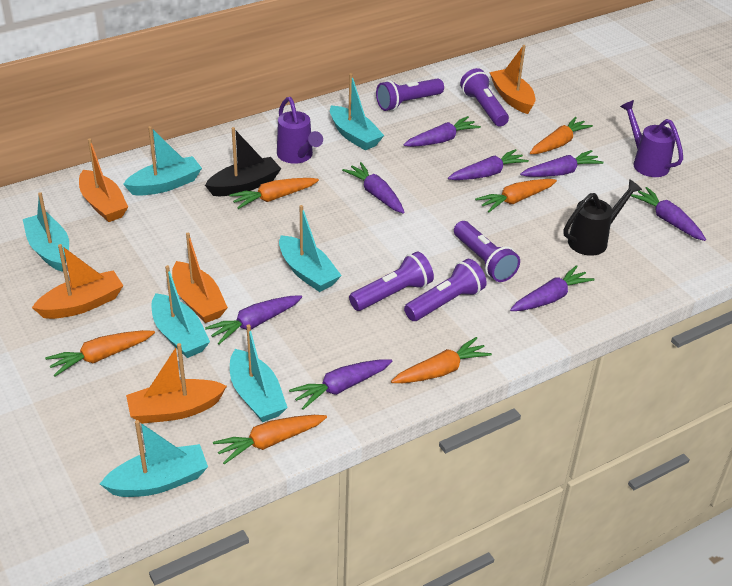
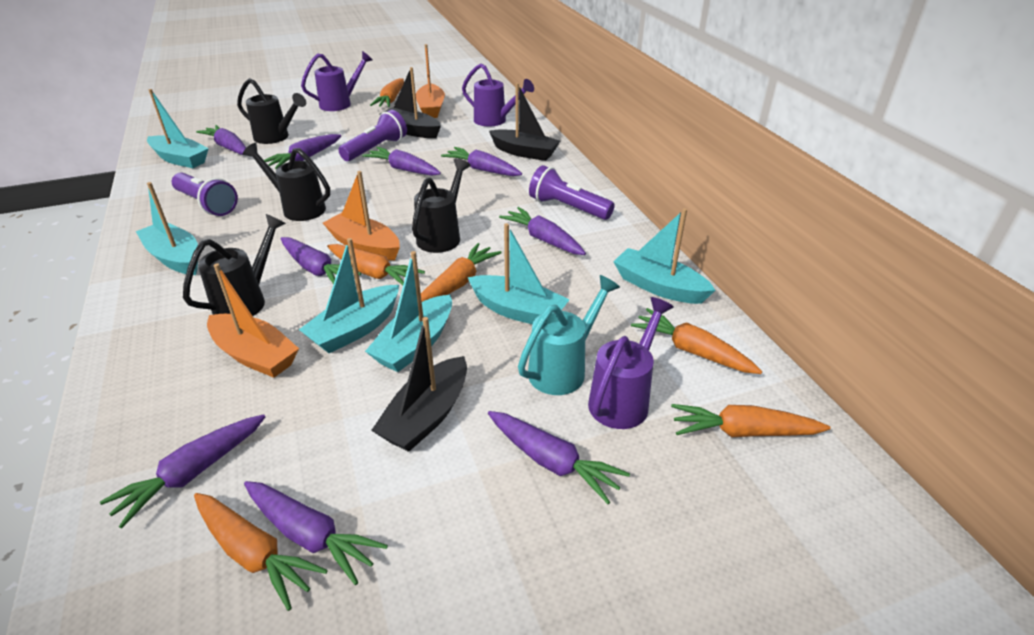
black boat: [205,127,281,196] = 1 -> [371,317,467,452] [379,67,441,138] [489,83,560,161] = 3
black watering can: [564,179,642,256] = 1 -> [183,214,286,316] [237,78,306,144] [243,143,330,221] [412,158,471,253] = 4
orange boat: [32,244,124,319] [79,138,128,222] [126,343,227,424] [172,233,228,323] [489,45,535,114] = 5 -> [207,263,299,378] [323,171,400,261] [416,44,445,118] = 3
purple carrot: [205,295,302,344] [289,359,393,410] [342,162,405,214] [403,116,481,147] [448,149,529,180] [510,265,595,311] [520,150,604,177] [631,187,706,241] = 8 -> [100,414,266,528] [196,125,246,155] [244,481,388,585] [264,134,341,169] [280,237,361,284] [362,147,441,176] [441,147,522,176] [488,411,630,504] [499,207,586,255] = 9
purple flashlight: [349,251,434,311] [376,78,444,111] [404,259,487,321] [454,221,520,282] [460,68,509,127] = 5 -> [172,173,238,216] [338,110,407,161] [529,165,615,220] = 3
purple watering can: [277,97,323,164] [620,100,683,177] = 2 -> [301,51,373,111] [462,64,534,127] [588,297,674,429] = 3
turquoise boat: [23,192,69,272] [100,420,208,497] [123,126,202,196] [151,265,210,358] [230,324,288,422] [279,205,342,292] [330,73,384,150] = 7 -> [136,182,198,275] [147,89,209,168] [299,238,399,353] [365,251,452,372] [468,223,570,324] [613,208,715,304] = 6
turquoise watering can: none = 0 -> [518,275,620,395] = 1

